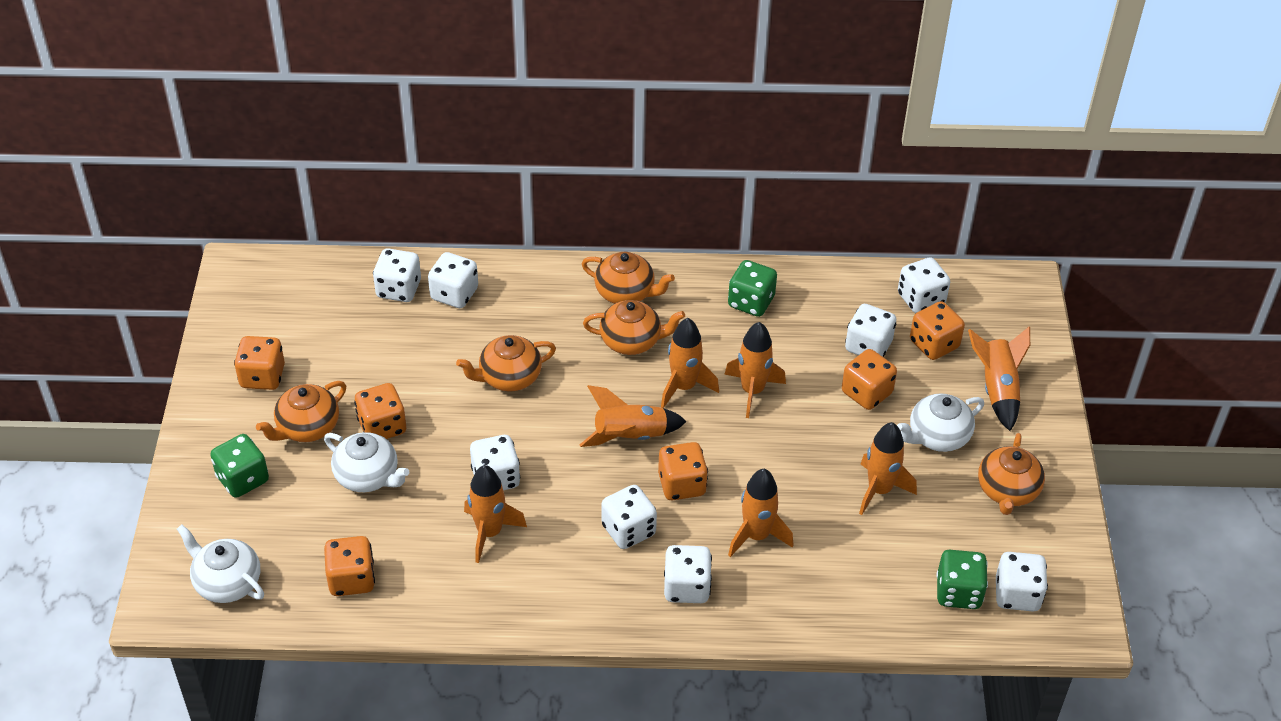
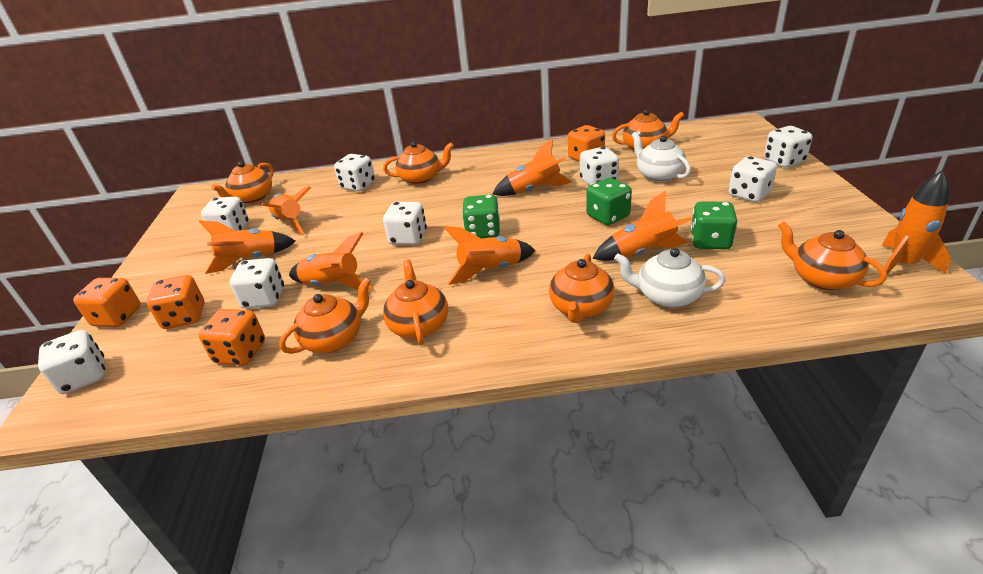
orange dice: [234,336,285,390] [324,536,375,596] [354,383,406,439] [658,442,708,500] [842,349,897,410] [910,301,965,360] = 6 -> [73,278,141,327] [147,275,205,329] [198,309,265,365] [568,125,605,162] = 4
orange teapot: [256,381,346,442] [456,335,556,391] [582,252,675,304] [583,300,685,355] [978,433,1045,515] = 5 -> [212,161,274,204] [279,277,371,354] [383,141,454,185] [383,259,448,345] [549,254,615,323] [612,109,684,150] [778,221,887,291] = 7
white teapot: [177,525,264,603] [324,432,409,492] [897,393,984,452] = 3 -> [614,248,726,308] [632,132,691,182] = 2

